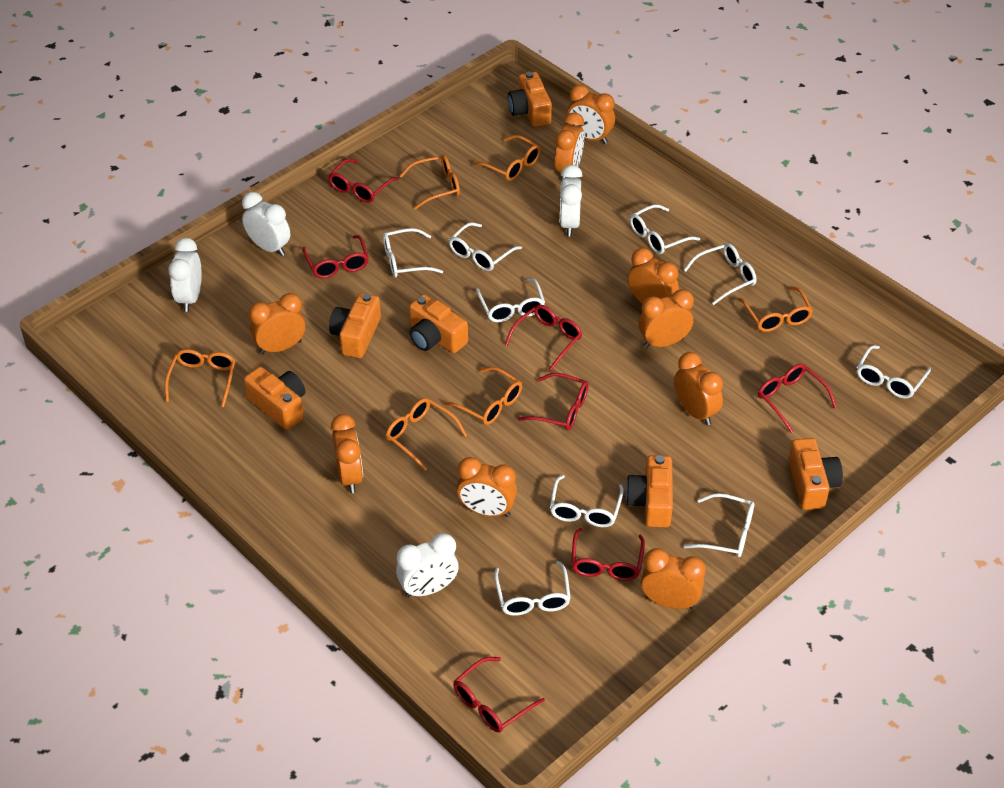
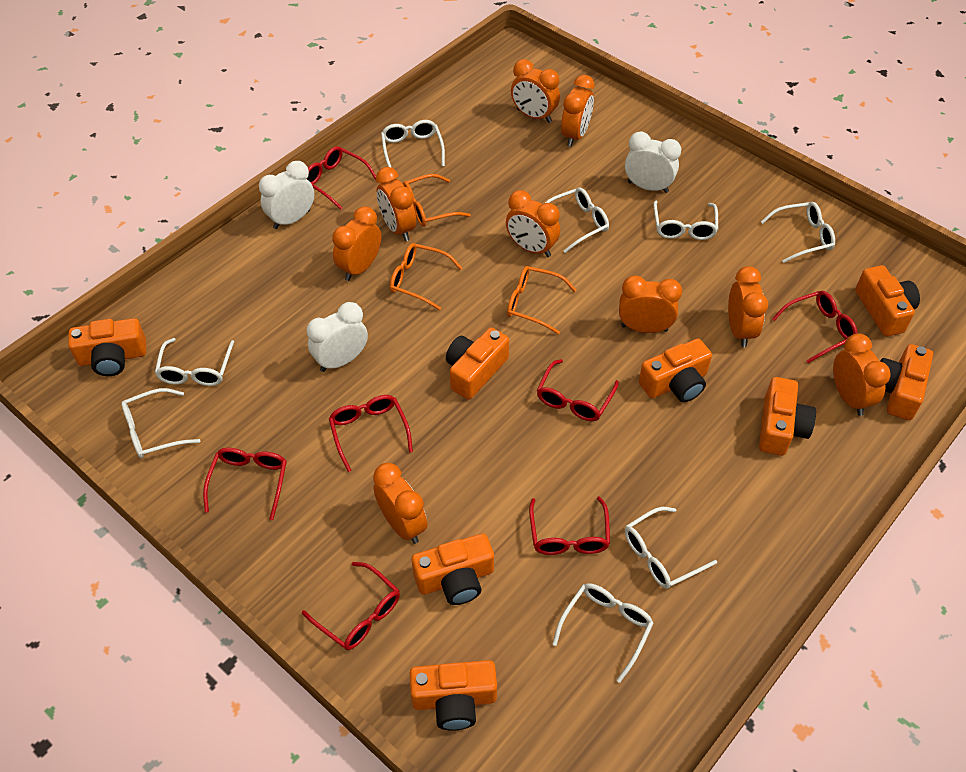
orange camera: [244,367,305,430] [329,293,381,358] [409,294,468,353] [508,72,552,127] [625,455,673,528] [788,438,843,510] = 6 -> [68,318,146,376] [410,660,497,731] [412,533,494,605] [446,327,509,400] [639,339,712,402] [759,377,816,456] [855,265,920,337] [881,344,933,420] = 8
orange glasses: [165,349,235,407] [386,398,467,471] [400,155,460,209] [444,367,522,425] [472,135,541,181] [738,287,813,332] = 6 -> [390,243,462,310] [403,174,471,227] [507,266,577,335] = 3
white clock: [168,238,202,312] [242,192,290,256] [396,533,459,598] [560,165,582,236] = 4 -> [259,161,314,229] [307,302,368,372] [625,131,681,193] = 3
white glasses: [383,228,443,278] [449,222,522,271] [476,278,545,322] [494,561,571,616] [550,475,624,527] [630,204,700,254] [683,493,754,557] [684,243,757,305] [857,345,931,399] = 9 -> [121,388,201,458] [155,338,234,386] [381,120,445,168] [545,187,609,253] [553,583,654,683] [625,507,717,589] [653,200,718,240] [761,202,835,263] = 8

